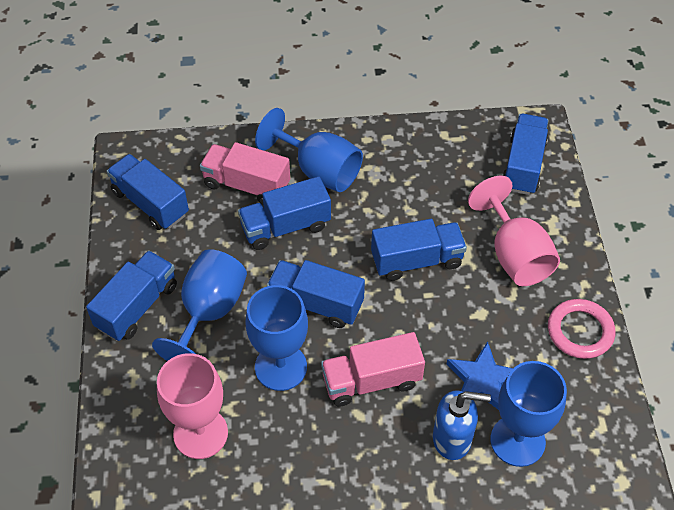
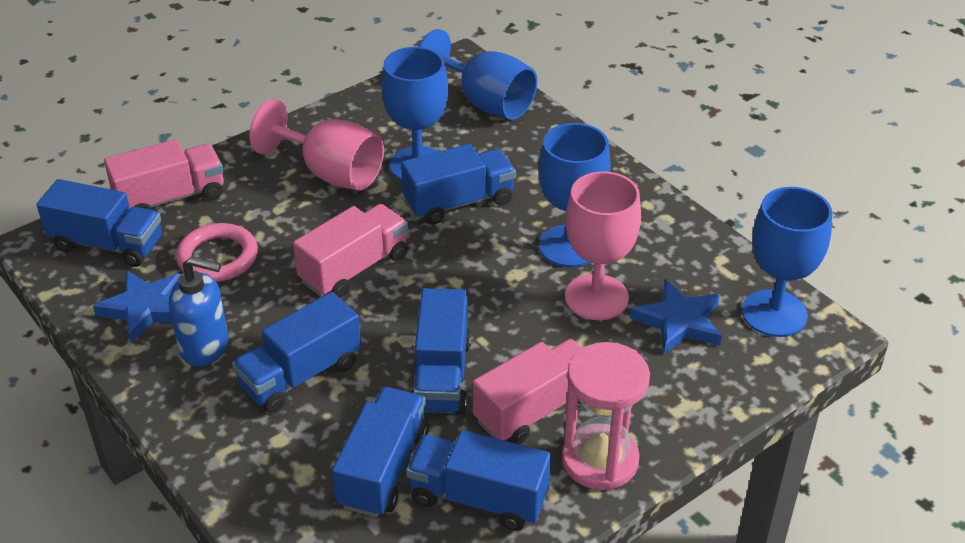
blue star: [446,341,513,410] = 1 -> [93,270,181,343] [630,279,722,354] = 2
pink hourglass: none = 0 -> [562,342,650,490] = 1
pink truck: [200,142,290,205] [321,332,425,407] = 2 -> [104,139,224,210] [293,204,408,298] [473,339,582,444] = 3

